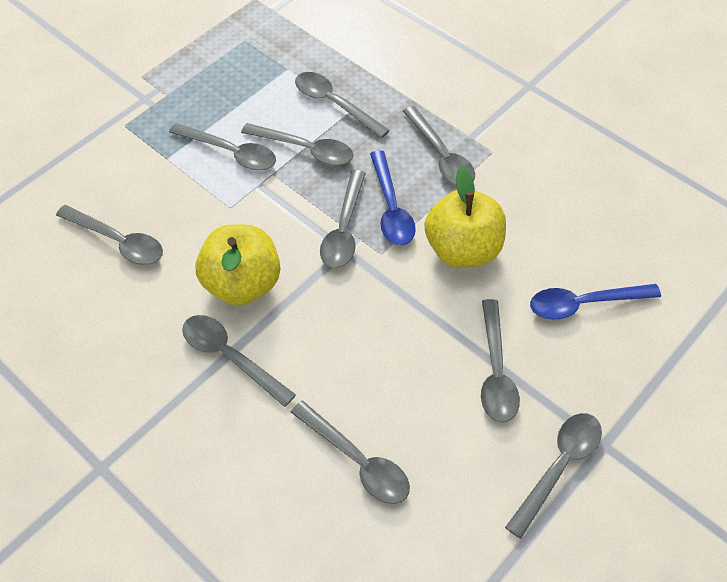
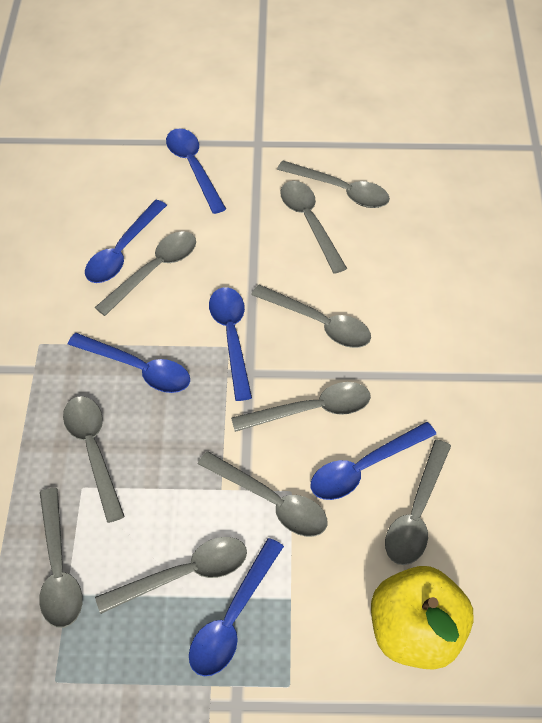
blue spoon: [370,150,416,245] [530,284,661,320] = 2 -> [68,333,190,393] [85,200,167,283] [166,128,226,214] [189,538,284,676] [209,287,252,401] [311,422,436,500] = 6
yellow apple: [196,224,280,305] [425,165,506,268] = 2 -> [371,566,473,670] = 1

